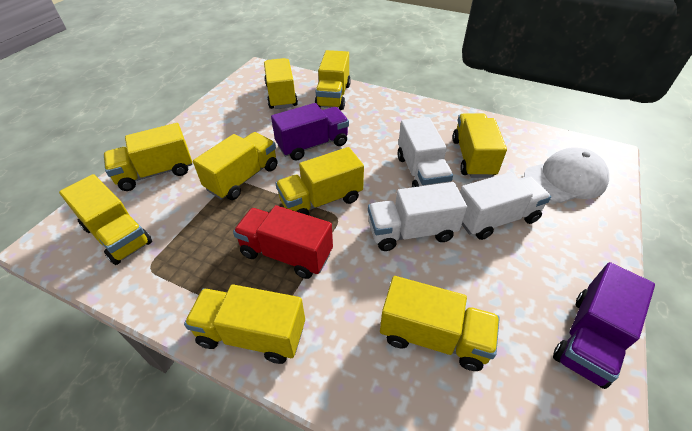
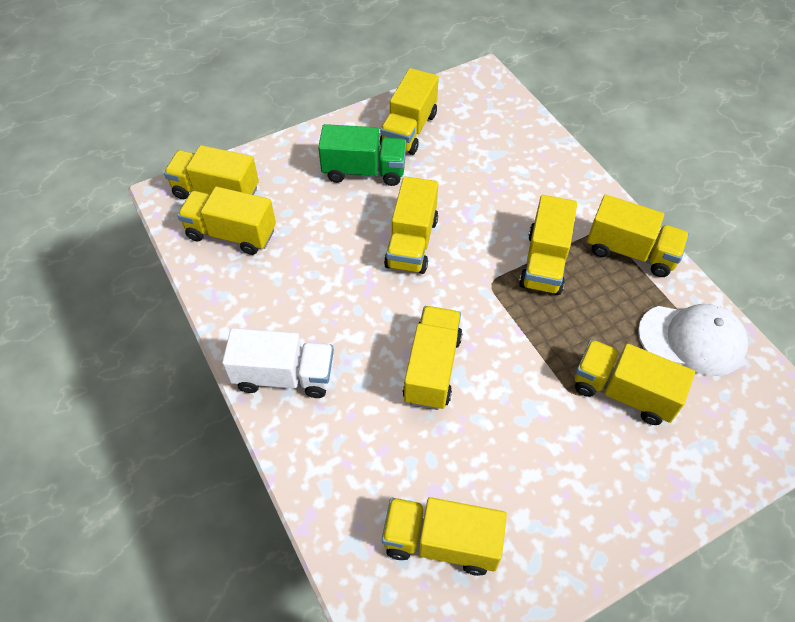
green truck: none = 0 -> [318,124,406,186] = 1
purple truck: [271,103,349,160] [553,262,655,389] = 2 -> none = 0
red truck: [233,205,333,279] = 1 -> none = 0
white truck: [368,182,467,251] [397,117,453,187] [460,172,551,240] = 3 -> [222,328,334,398] = 1

